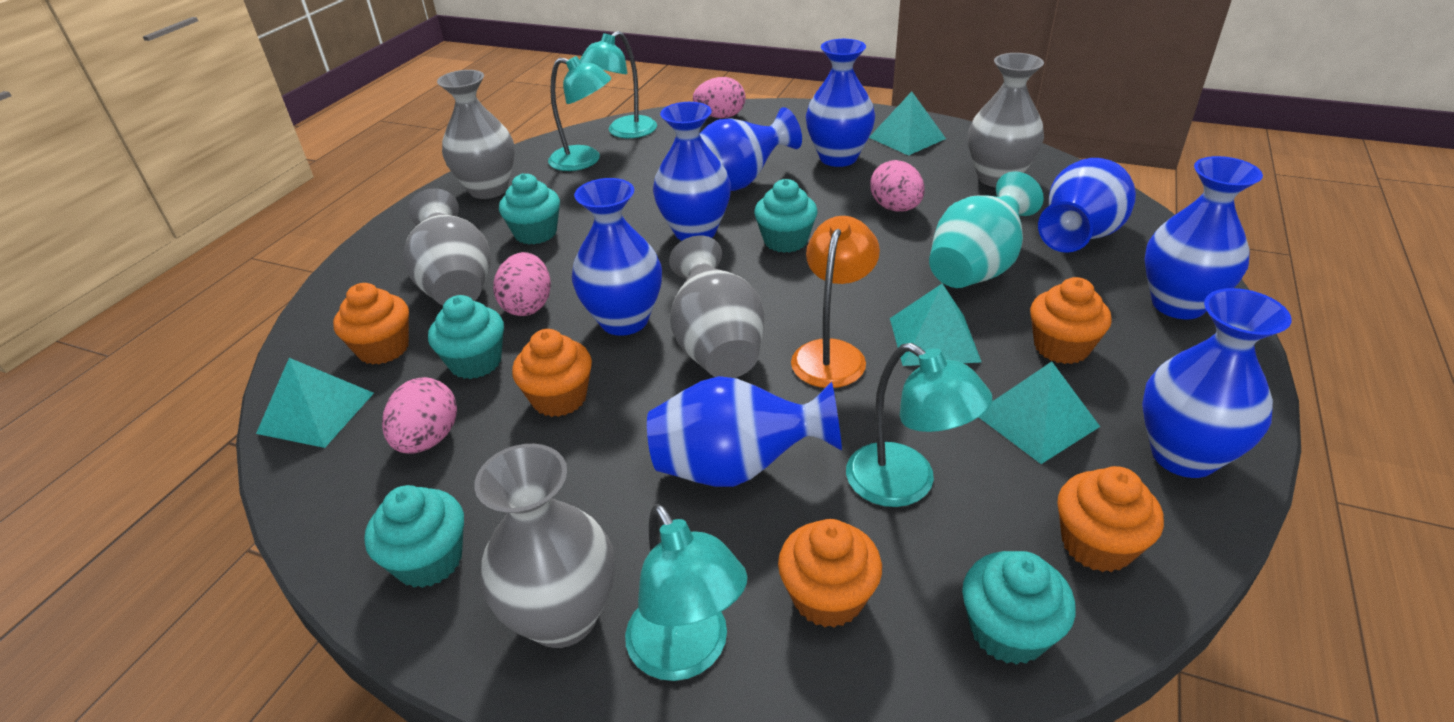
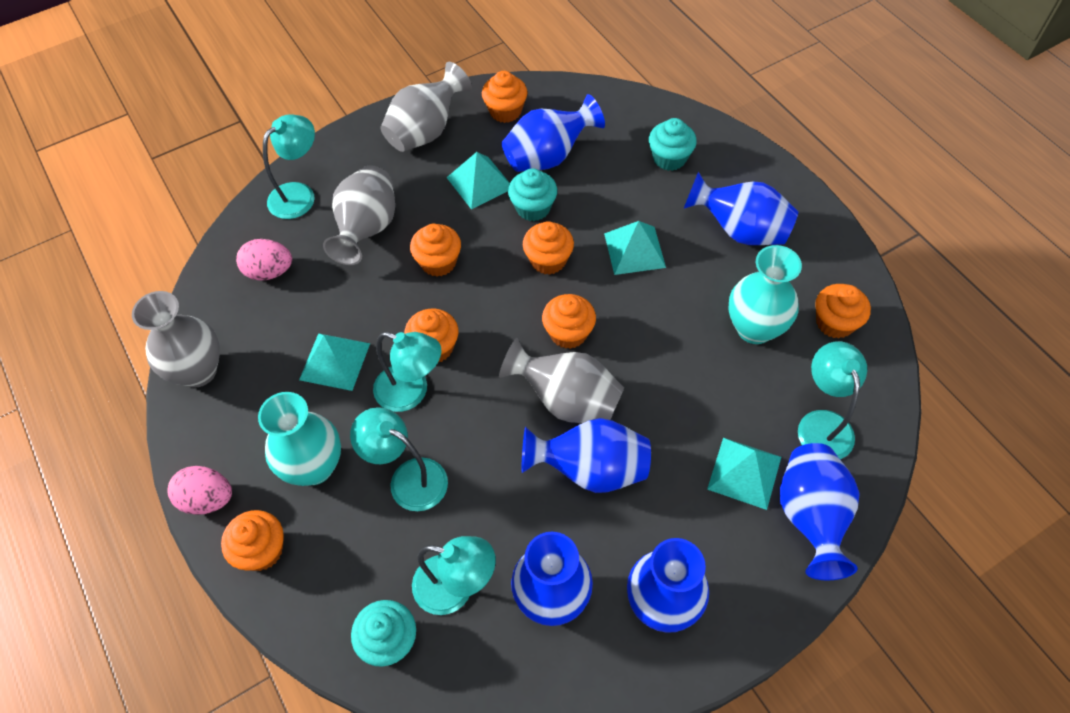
blue vase: [572,178,662,336] [647,376,842,487] [653,102,731,241] [699,107,802,191] [806,39,875,167] [1038,158,1136,253] [1142,288,1291,478] [1145,156,1263,319] = 8 -> [501,94,605,172] [511,532,593,626] [522,418,651,493] [627,538,709,633] [684,172,798,245] [780,443,860,580] = 6
grey vase: [403,188,491,306] [437,70,515,199] [474,444,615,648] [669,236,764,378] [968,53,1044,187] = 5 -> [132,291,220,388] [323,165,395,265] [381,62,472,152] [499,338,624,423] = 4
orange cupcake: [333,283,409,365] [512,329,592,417] [778,519,882,628] [1030,277,1112,364] [1057,466,1164,572] = 5 -> [221,510,284,571] [404,308,458,362] [410,224,461,277] [482,71,527,123] [523,221,574,275] [542,294,596,349] [815,284,871,339] = 7
orange lamp: [791,216,880,388] = 1 -> none = 0
pink egg: [382,377,457,454] [493,252,551,316] [693,77,745,118] [870,160,925,212] = 4 -> [167,466,232,515] [236,239,292,280] = 2
turquoise cupcake: [364,485,464,588] [428,295,504,379] [499,173,560,244] [754,179,818,253] [962,551,1076,665] = 5 -> [351,600,416,667] [508,168,557,221] [649,118,697,171] = 3
turquoise lamp: [548,56,611,171] [580,31,657,138] [625,504,748,681] [846,343,992,507] = 4 -> [263,115,315,219] [350,407,448,511] [373,332,442,412] [412,536,496,615] [798,341,867,459] = 5
turquoise vase: [929,171,1044,288] = 1 -> [258,392,341,486] [728,245,802,344] = 2

